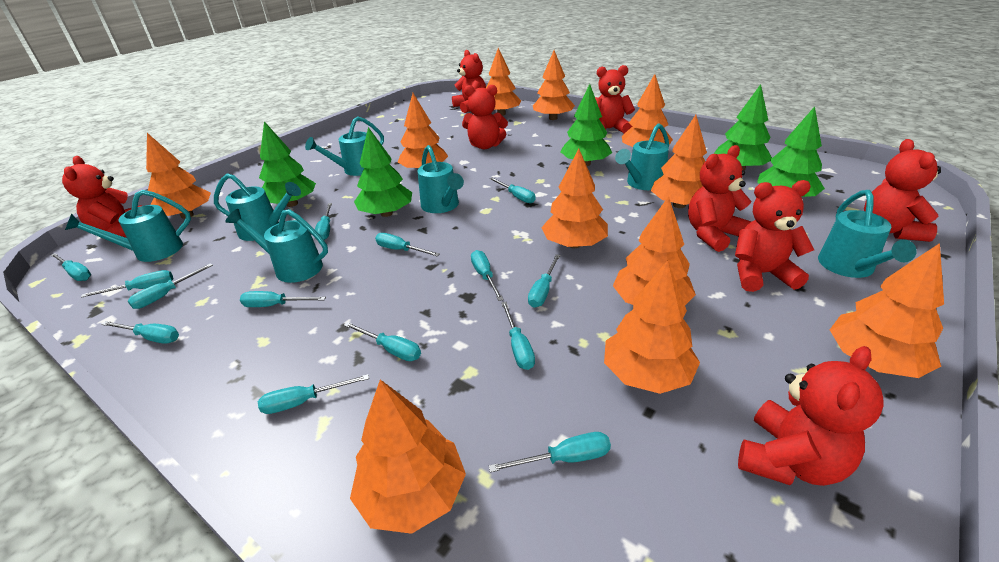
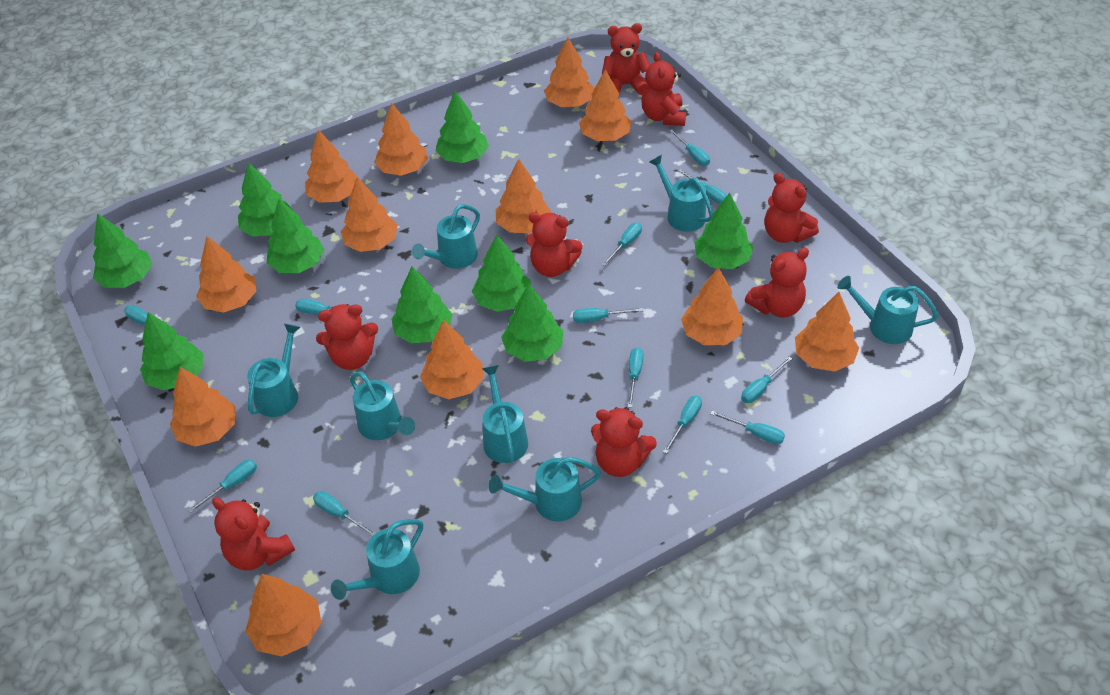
green tree: [259,121,316,207] [354,127,412,217] [560,84,612,166] [714,84,772,171] [757,106,825,197] = 5 -> [93,213,152,288] [140,312,203,391] [238,162,292,237] [267,199,324,273] [391,266,453,343] [436,91,489,163] [472,234,531,312] [501,284,563,362] [694,193,753,269] = 9
orange tree: [146,133,211,219] [350,380,466,534] [398,93,448,168] [486,48,521,116] [533,50,575,120] [541,149,608,248] [604,260,700,394] [613,196,696,305] [622,74,673,147] [651,115,707,208] [830,243,944,378] = 11 -> [170,367,236,447] [196,236,256,312] [245,574,321,656] [305,129,357,203] [341,177,398,252] [374,103,428,176] [420,320,484,399] [496,159,551,233] [544,37,595,107] [579,69,631,141] [681,267,743,345] [795,292,859,371] = 12
turquoise screwdriver: [51,253,91,281] [81,270,173,298] [101,321,179,344] [128,263,213,309] [240,291,326,307] [258,374,369,414] [315,203,332,240] [344,322,421,361] [375,233,440,256] [471,250,504,301] [489,432,611,473] [490,178,536,203] [501,302,535,370] [528,254,560,308] = 14 -> [124,305,178,335] [188,460,257,513] [295,299,362,317] [313,491,376,536] [573,308,643,323] [602,223,642,266] [628,347,643,408] [663,396,702,454] [669,129,710,166] [678,169,727,204] [710,411,785,444] [741,357,793,403] = 12
turquoise watering can: [65,190,191,262] [214,173,301,241] [225,209,328,283] [305,116,384,176] [417,145,464,213] [615,123,669,190] [818,190,917,278] = 7 -> [247,323,300,417] [331,519,423,600] [350,371,415,440] [412,204,480,269] [482,365,528,463] [489,457,601,522] [649,155,713,232] [837,276,939,344] = 8

